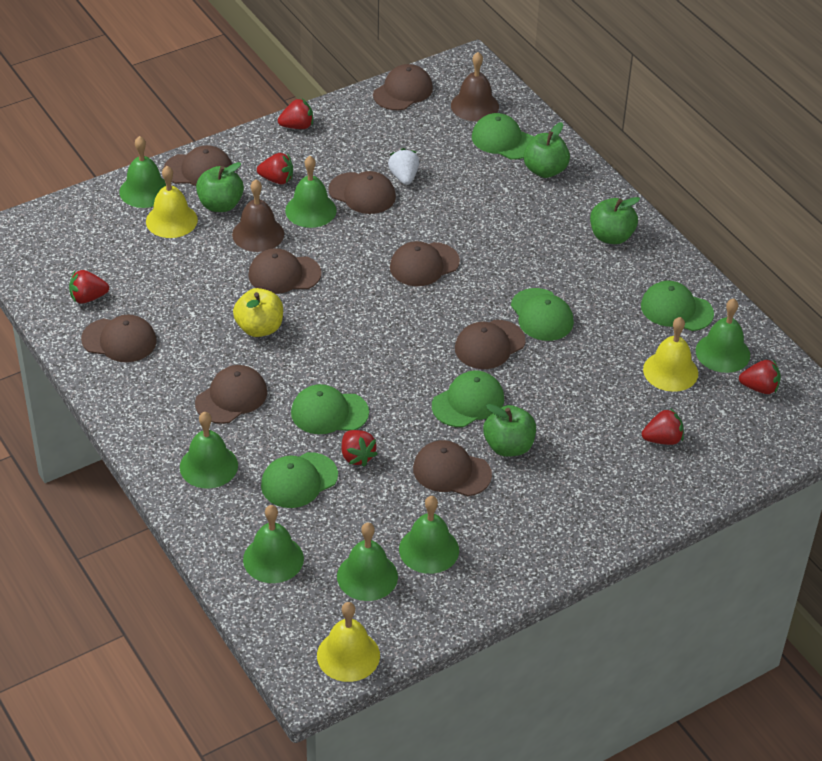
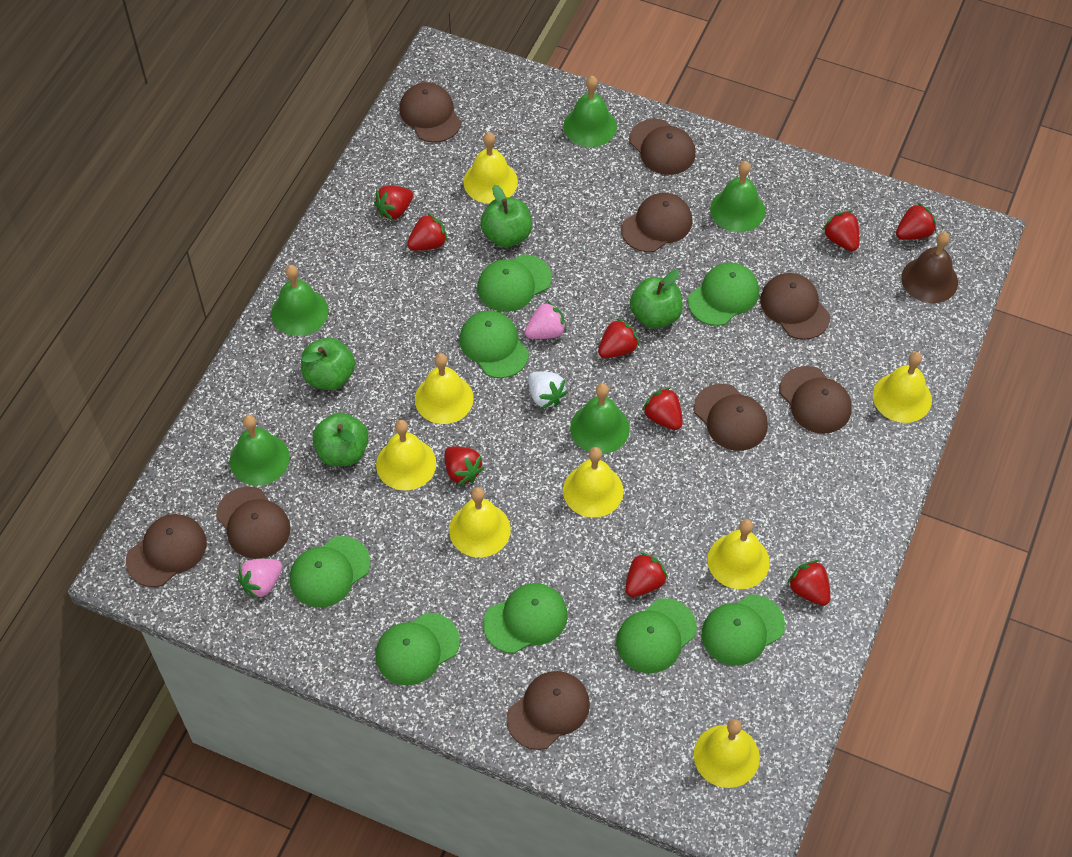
brown bell: [232,179,284,252] [451,52,499,121] = 2 -> [901,232,958,303] = 1
green bell: [119,136,166,208] [180,412,238,489] [243,505,304,583] [285,156,337,228] [337,522,398,601] [399,496,459,574] [696,298,750,373] = 7 -> [230,415,290,486] [271,265,329,336] [563,76,617,147] [570,383,630,454] [710,161,765,232] = 5
green cap: [261,452,338,508] [291,384,369,434] [432,370,504,427] [472,113,534,159] [511,288,574,341] [641,281,714,331] = 6 -> [290,536,370,608] [375,613,460,685] [459,311,529,378] [477,255,552,312] [483,583,568,654] [616,598,697,673] [688,262,759,326] [702,594,785,666] = 8
pink strawberry: none = 0 -> [238,559,282,599] [524,301,566,339] = 2
red strawberry: [69,270,109,304] [257,153,293,184] [278,98,313,129] [342,430,377,467] [642,408,684,445] [739,360,781,394] = 6 -> [374,185,413,220] [407,213,448,251] [444,446,484,485] [598,318,639,358] [625,552,668,597] [642,387,683,430] [787,560,831,606] [823,211,859,251] [896,203,936,240] = 9
yellow apple: [233,288,283,337] = 1 -> none = 0
yellow bell: [146,166,198,238] [317,602,380,682] [643,317,698,392] = 3 -> [376,420,436,490] [415,353,474,424] [449,487,511,557] [463,132,518,204] [563,447,624,518] [694,719,760,788] [707,519,770,589] [873,352,932,423] = 8

